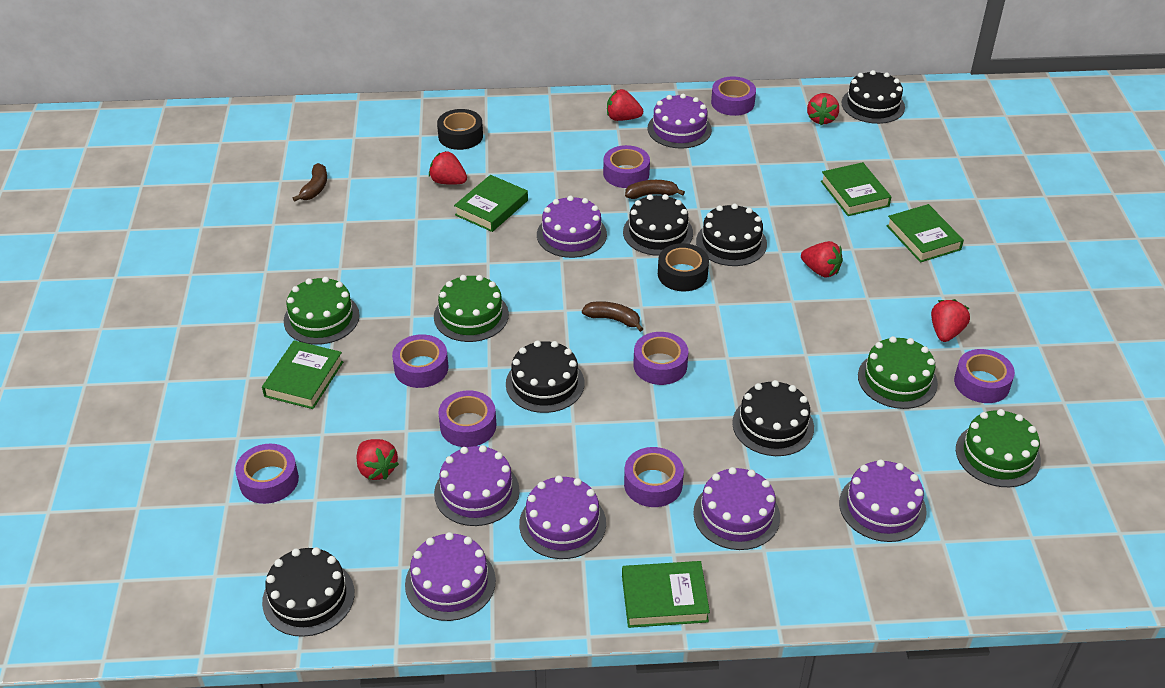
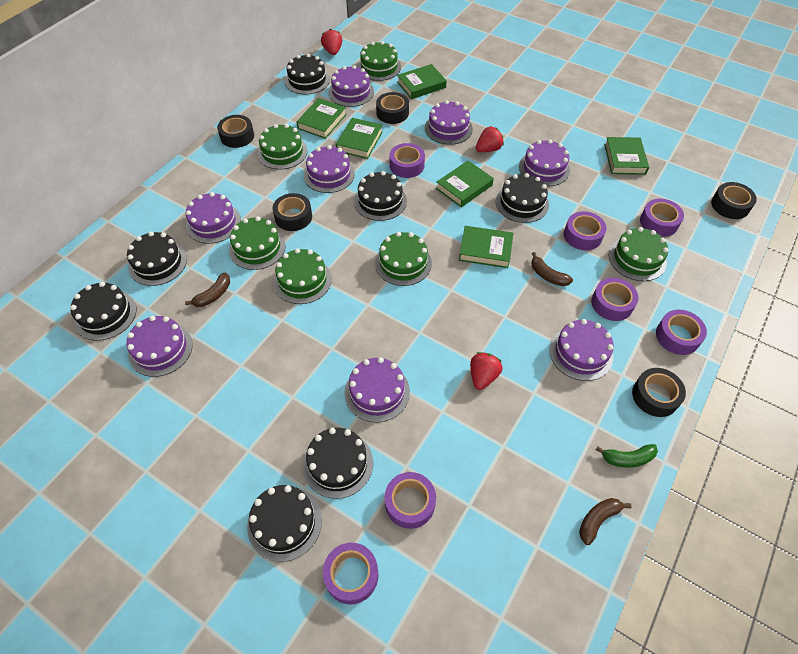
black cake: [262,547,355,637] [506,341,584,413] [623,194,693,256] [696,204,767,266] [732,380,814,456] [842,70,905,124] = 6 -> [70,282,137,341] [127,232,187,286] [247,485,322,562] [285,54,330,94] [303,428,373,499] [354,171,407,221] [496,173,549,223] = 7
black tape: [437,109,483,150] [658,243,709,292] = 2 -> [217,115,254,148] [273,193,312,231] [376,92,409,124] [632,368,686,417] [711,182,757,219] = 5
green banana: none = 0 -> [596,444,658,468] = 1
green book: [262,340,343,409] [454,175,528,232] [622,561,710,628] [821,162,891,216] [886,204,964,262] = 5 -> [296,98,347,139] [336,118,383,159] [397,64,447,99] [436,161,494,207] [459,226,513,268] [604,137,649,175] = 6
green cake: [284,277,360,345] [434,275,509,342] [858,336,938,409] [956,409,1041,487] = 4 -> [229,216,286,270] [258,124,307,169] [273,248,332,304] [357,41,401,81] [375,232,432,286] [609,227,668,281] = 6
purple cake: [405,532,496,621] [434,445,520,526] [519,475,606,559] [537,196,607,258] [648,94,712,149] [693,467,780,550] [839,459,927,542] = 7 -> [126,316,193,377] [186,192,241,244] [304,145,355,193] [329,65,374,107] [345,357,410,422] [425,100,473,145] [519,140,570,186] [550,319,614,381] = 8
purple tape: [235,444,299,504] [392,334,449,388] [439,391,496,447] [603,145,650,188] [624,447,684,507] [633,332,688,385] [711,76,756,116] [954,349,1015,403] = 8 -> [323,543,378,605] [385,472,436,529] [390,143,425,178] [564,211,606,250] [591,278,639,321] [640,199,684,237] [656,310,707,355] = 7
red strawberry: [357,439,399,480] [429,151,467,185] [607,89,643,121] [801,241,843,278] [807,93,839,125] [931,299,970,342] = 6 -> [321,29,342,55] [470,352,502,390] [476,126,504,152] = 3

